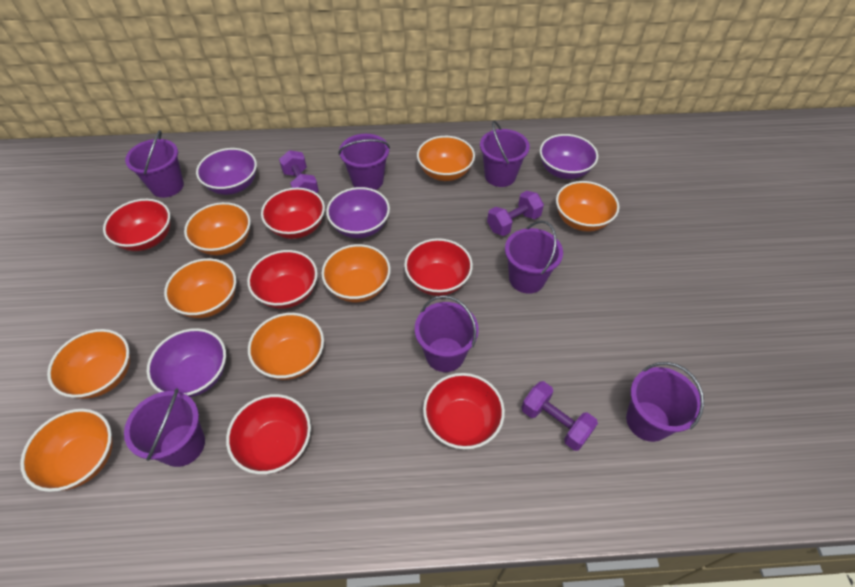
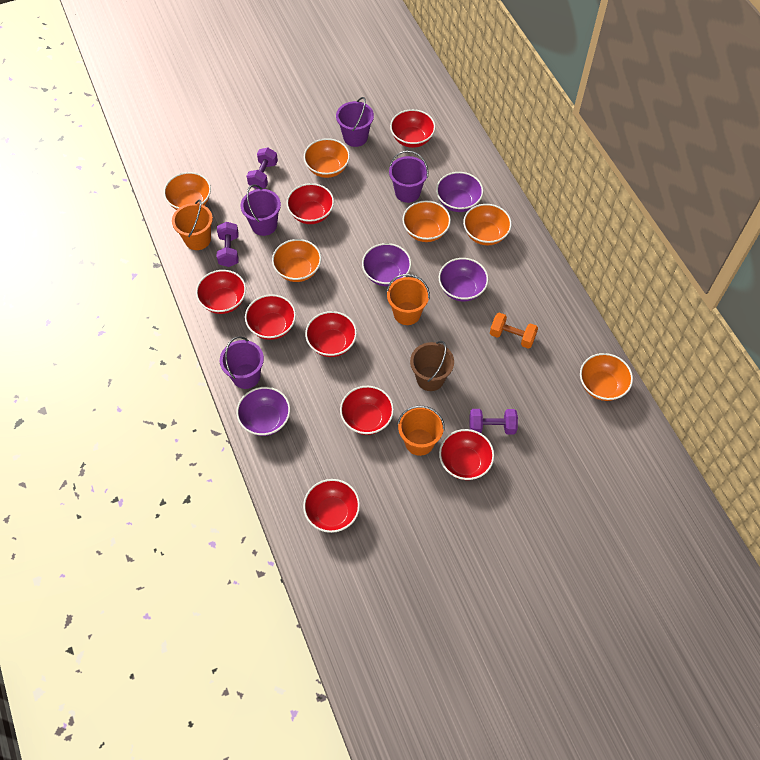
brown bucket: none = 0 -> [410,341,454,391] = 1
orange bowl: [20,409,113,492] [47,329,130,399] [164,258,236,318] [184,202,251,255] [248,313,324,380] [321,244,391,302] [417,136,475,181] [556,181,619,232] = 8 -> [164,172,211,210] [272,239,321,282] [304,138,350,178] [402,200,451,242] [463,204,512,245] [580,353,633,401] = 6
orange bucket: none = 0 -> [172,200,213,250] [387,274,430,325] [398,406,445,456] = 3
orange dumbbell: none = 0 -> [490,313,538,349] = 1
purple bucket: [124,388,205,467] [125,130,184,198] [338,134,390,190] [415,295,479,372] [480,121,530,187] [505,220,563,294] [626,362,704,442] = 7 -> [220,336,264,389] [241,185,281,236] [336,97,374,147] [389,151,429,203] = 4
red bowl: [103,199,170,251] [226,394,311,474] [247,250,318,309] [261,188,325,239] [404,238,473,296] [423,373,505,449] = 6 -> [196,270,246,314] [245,294,296,340] [286,183,334,224] [303,479,360,533] [305,311,357,357] [340,386,394,435] [390,109,436,148] [439,429,494,480] = 8

